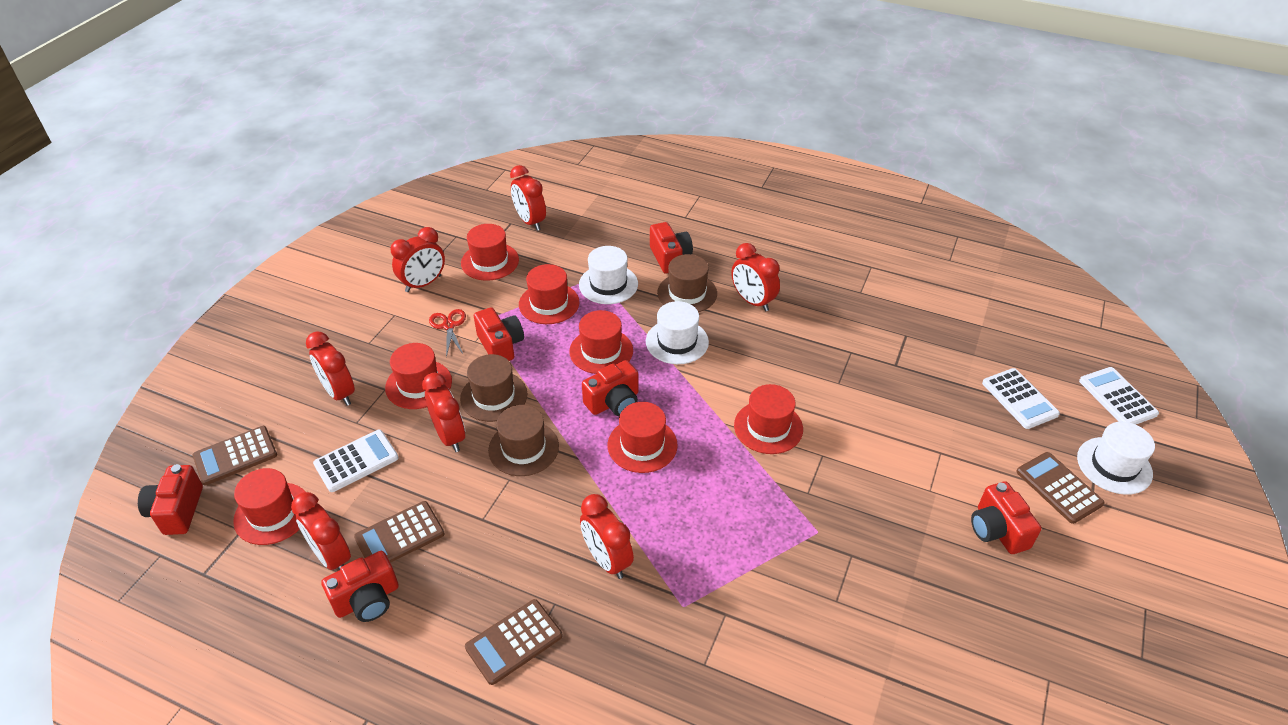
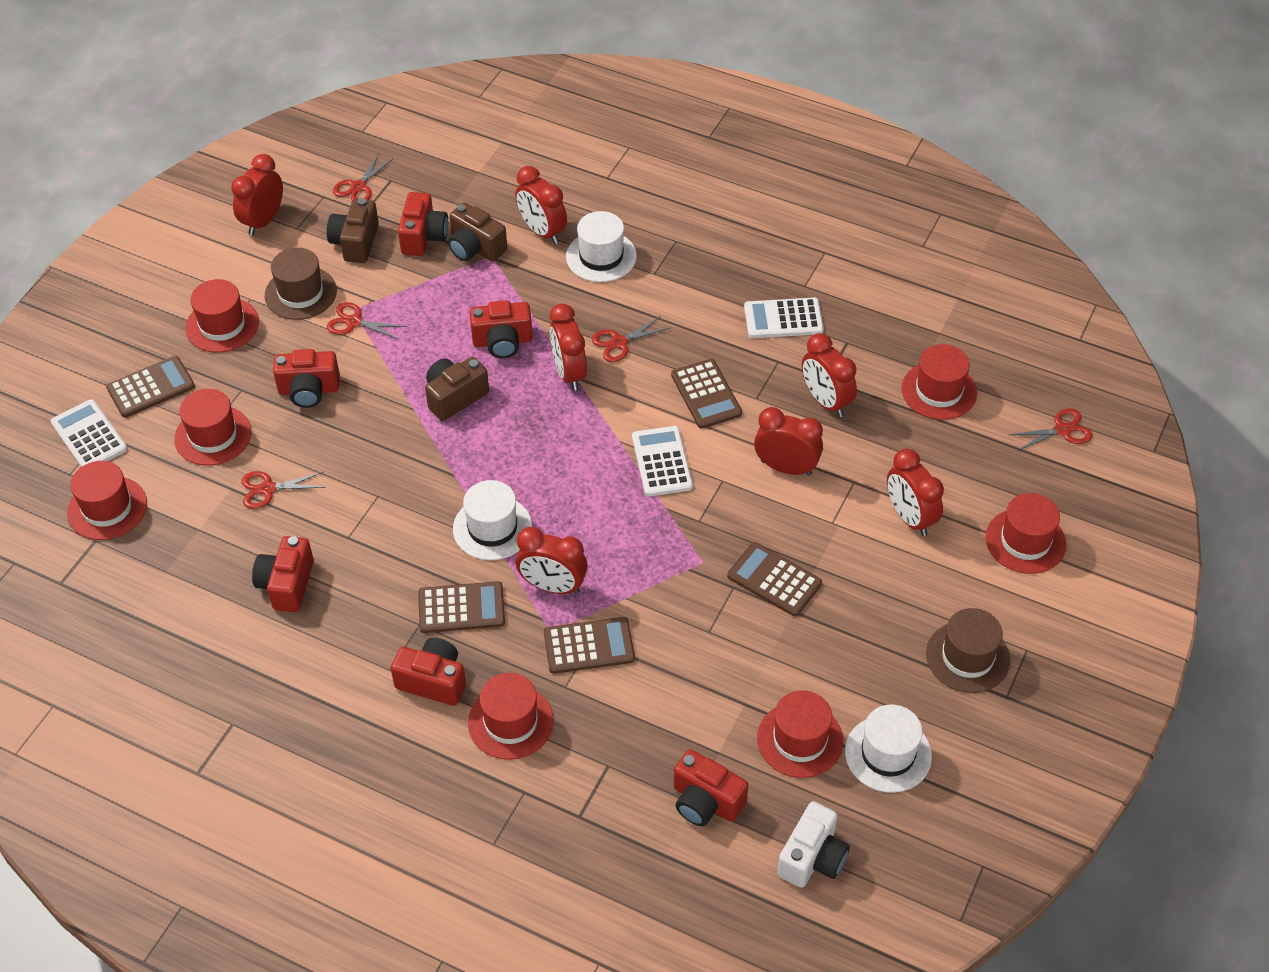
brown calculator: [193,426,277,485] [354,501,445,563] [465,599,563,685] [1016,452,1105,524] = 4 -> [106,356,195,418] [418,581,505,633] [544,617,635,674] [671,359,742,429] [727,542,822,616] = 5
brown camera: none = 0 -> [327,198,379,263] [425,357,489,421] [448,203,507,262] = 3
brown hat: [460,354,527,422] [488,405,559,476] [657,254,717,312] = 3 -> [265,248,337,320] [926,608,1010,693] = 2
red scissors: [429,309,466,357] = 1 -> [242,471,326,509] [327,302,407,340] [333,153,394,201] [592,316,671,362] [1009,408,1092,451] = 5
white camera: none = 0 -> [777,801,850,888] = 1

